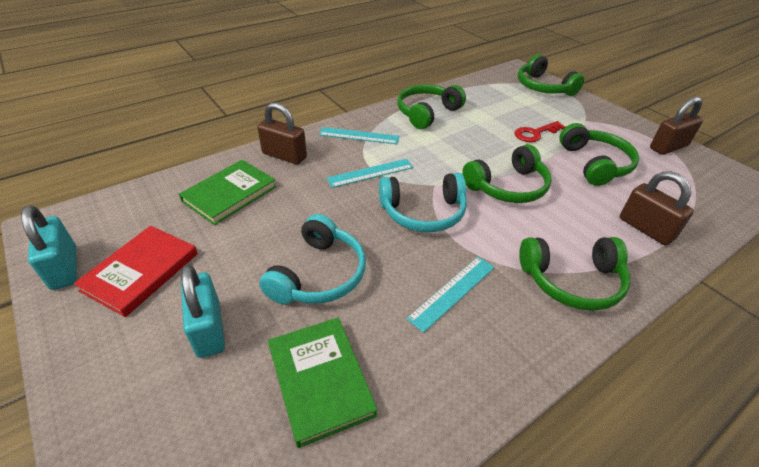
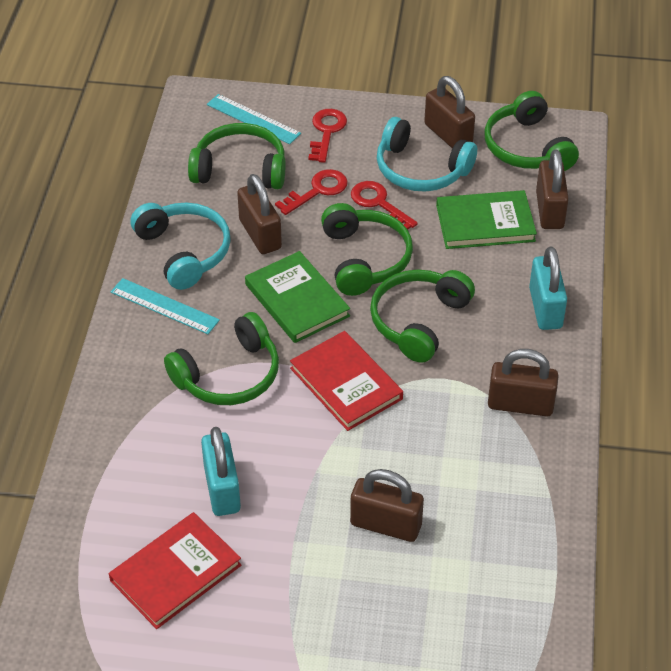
brown padlock: [257,102,307,164] [620,171,694,245] [650,97,703,155] = 3 -> [237,174,282,254] [350,469,424,542] [424,76,475,149] [488,349,559,416] [536,149,569,229] = 5
red book: [74,226,198,317] = 1 -> [109,512,241,629] [290,331,403,431] = 2
red key: [514,121,565,142] = 1 -> [275,169,348,215] [308,109,347,163] [351,181,418,229] = 3
turquoise ruler: [319,127,399,144] [327,159,414,188] [406,257,495,333] = 3 -> [111,278,220,334] [207,94,301,144] = 2

